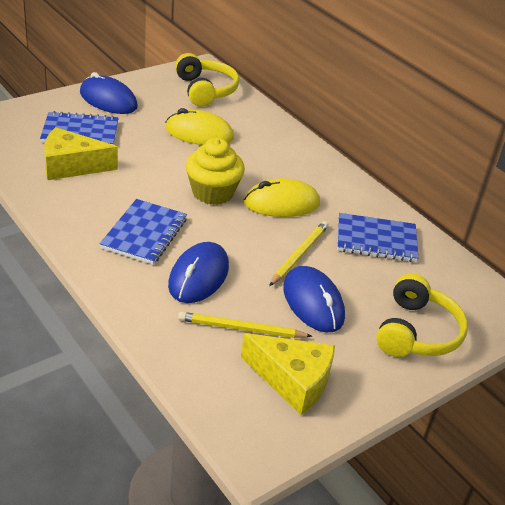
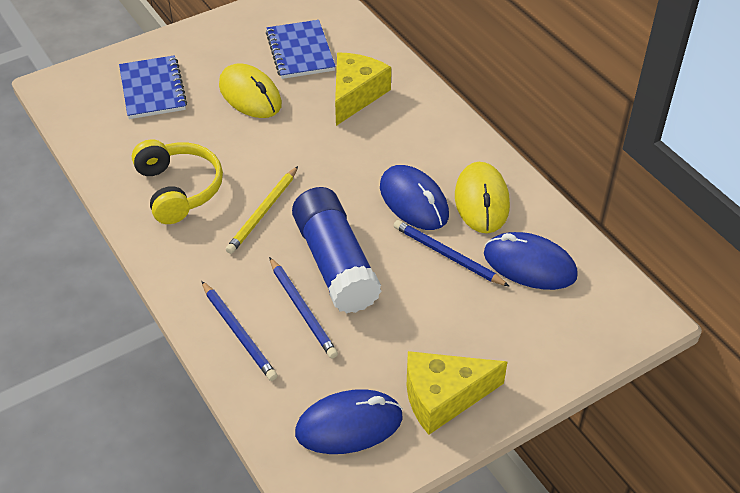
blue glue stick: none = 0 -> [292,187,382,313] = 1
blue notebook: [40,111,119,145] [100,199,187,264] [337,213,418,262] = 3 -> [119,55,187,119] [266,20,336,79] = 2
blue pencil: none = 0 -> [201,281,278,381] [269,257,338,359] [393,220,510,287] = 3
yellow cupcake: [186,138,245,205] = 1 -> none = 0
yellow headphones: [175,53,239,107] [376,273,468,357] = 2 -> [132,139,223,224] = 1
yellow pencil: [178,312,312,338] [269,221,329,286] = 2 -> [226,166,298,254] = 1

